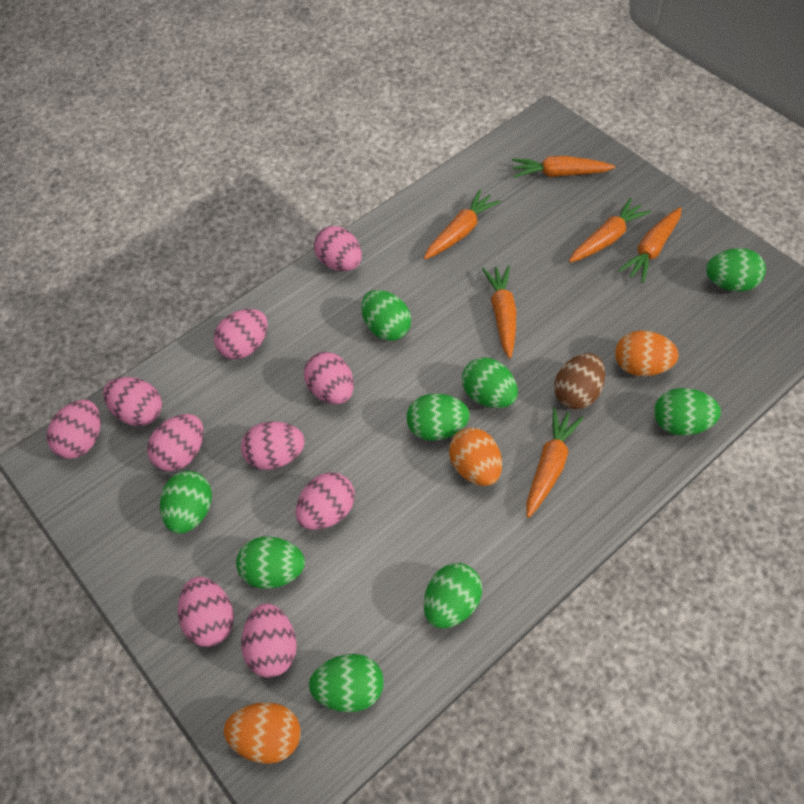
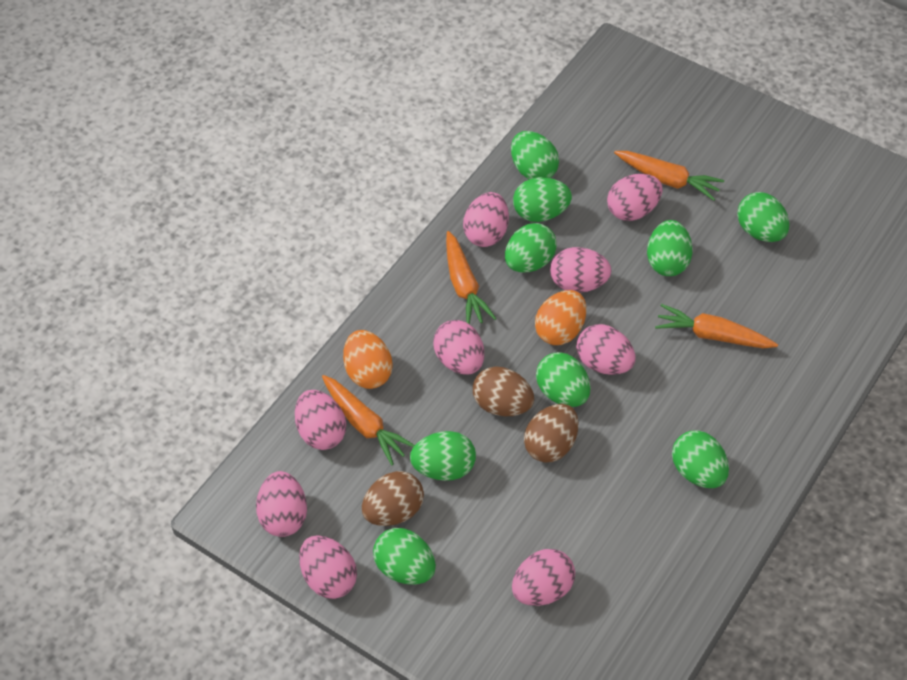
brown egg: [554,353,605,409] = 1 -> [362,471,424,526] [473,366,534,416] [524,404,578,463] = 3
orange carrot: [424,190,501,259] [482,265,516,358] [512,156,615,178] [526,408,583,518] [569,198,651,263] [618,207,682,283] = 6 -> [322,375,415,465] [446,231,496,324] [614,151,724,201] [655,304,778,349] = 4
orange egg: [224,702,300,764] [449,428,502,486] [615,331,679,376] = 3 -> [343,330,393,389] [535,290,586,345] = 2
pink egg: [47,400,101,459] [103,377,162,426] [147,414,203,471] [178,577,234,647] [214,309,268,359] [241,422,305,470] [241,604,297,678] [296,472,355,530] [304,352,354,404] [314,226,362,271] = 10 -> [256,471,307,537] [295,390,346,450] [299,535,357,599] [433,320,484,375] [463,192,509,247] [512,549,575,606] [550,247,612,293] [576,324,635,375] [607,174,662,221] = 9

